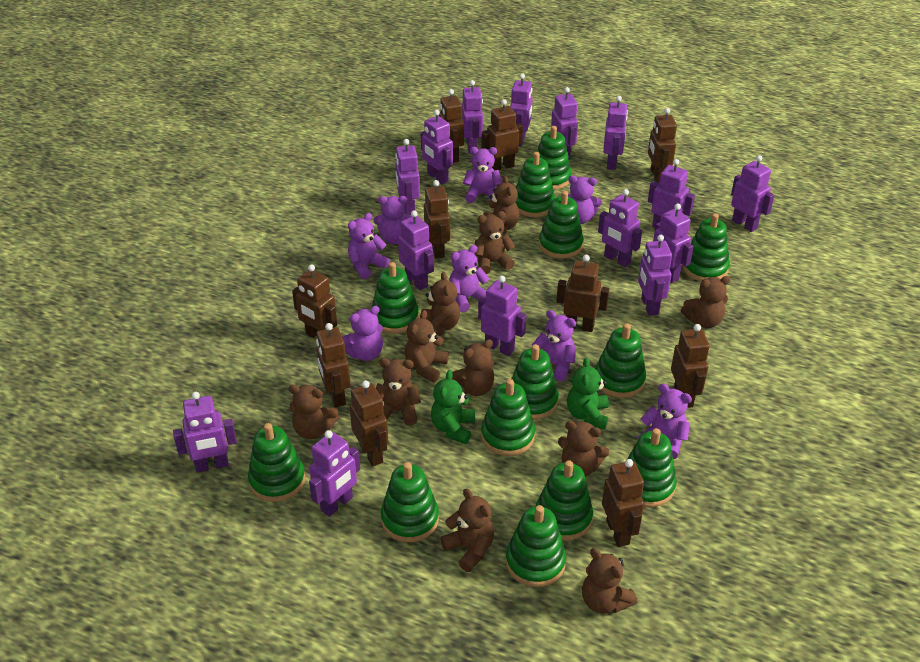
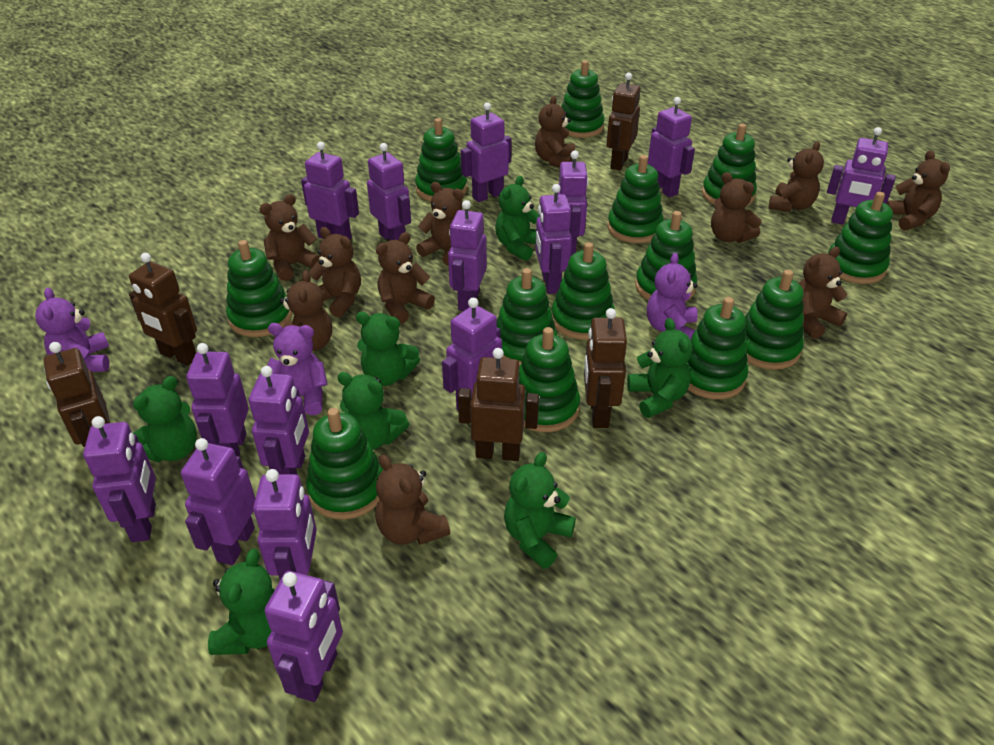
brown robot: [292,264,337,338] [316,323,351,408] [350,380,389,467] [424,180,450,259] [439,89,464,163] [481,99,523,171] [556,255,610,332] [602,459,644,547] [648,108,677,183] [671,324,710,408] = 10 -> [44,342,110,447] [129,253,197,366] [458,348,539,461] [584,308,627,428] [606,73,640,170] = 5
green teddy bear: [431,370,475,444] [567,358,609,430] = 2 -> [133,376,197,462] [208,549,275,655] [337,372,409,450] [356,312,420,386] [495,176,539,261] [504,452,576,569] [627,318,692,418] = 7
purple teddy bear: [342,306,383,361] [348,213,390,279] [374,196,412,244] [449,245,490,312] [463,147,503,203] [532,310,576,381] [568,176,602,224] [637,384,692,459] = 8 -> [35,288,109,372] [267,323,327,415] [647,253,698,340] = 3

